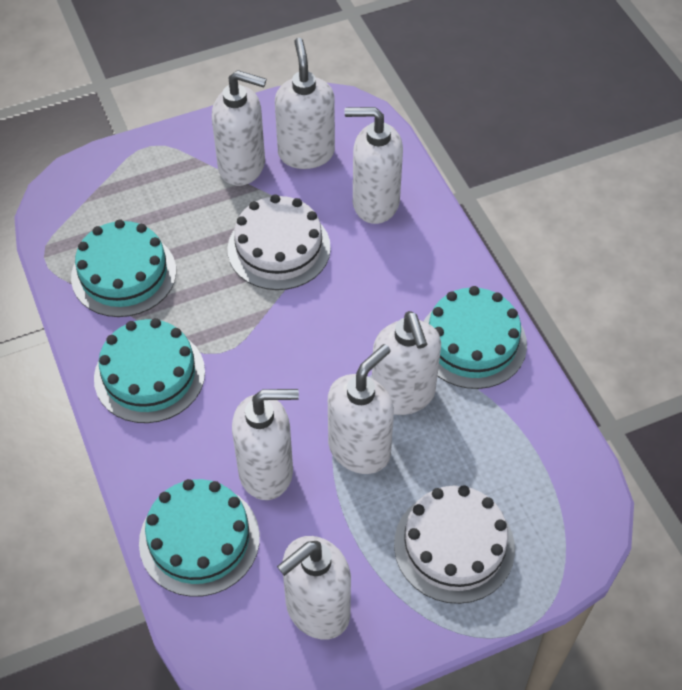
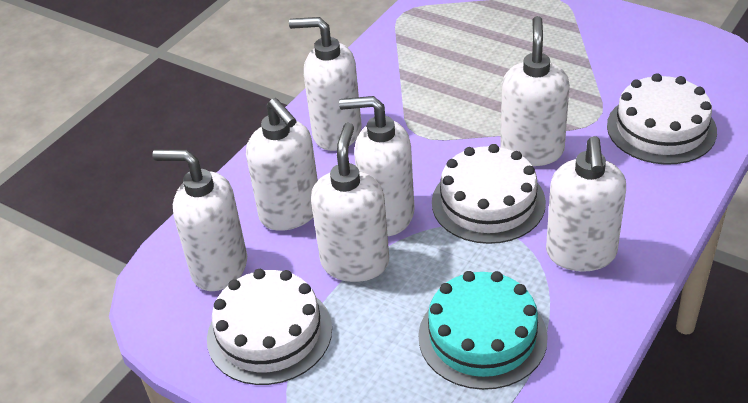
turquoise cake: [71,219,176,317] [94,318,205,423] [139,479,260,597] [424,286,527,389] = 4 -> [418,271,548,390] = 1
white cake: [228,194,331,290] [394,485,515,604] = 2 -> [207,269,332,385] [432,144,546,244] [607,73,717,165] = 3

